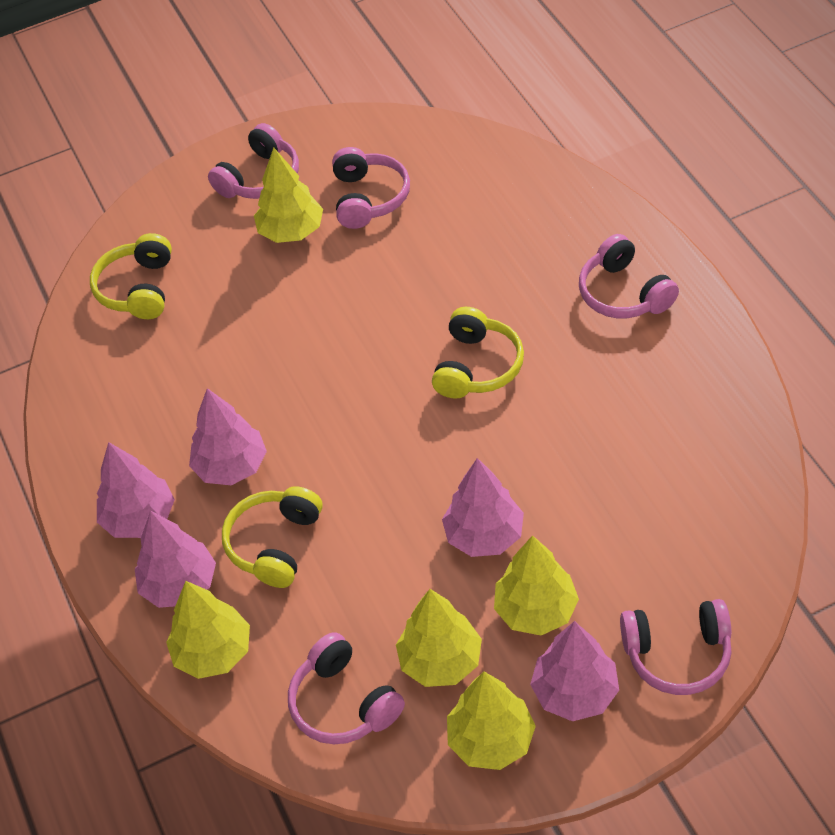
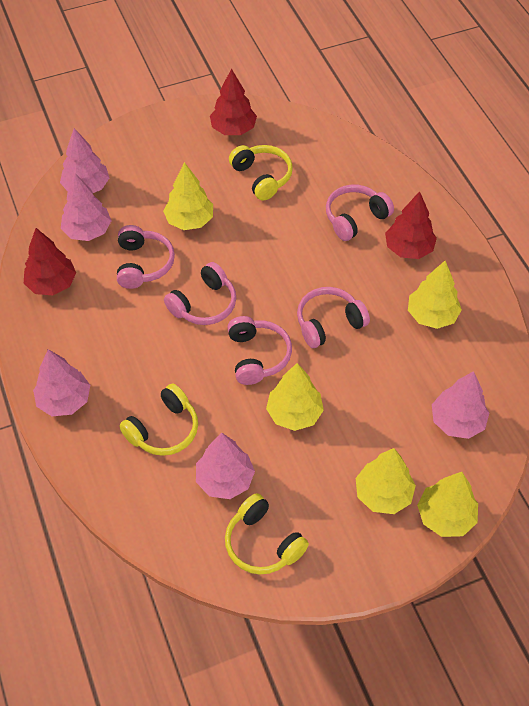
red tree: none = 0 -> [24,228,76,295] [210,68,257,135] [385,191,437,259] = 3

